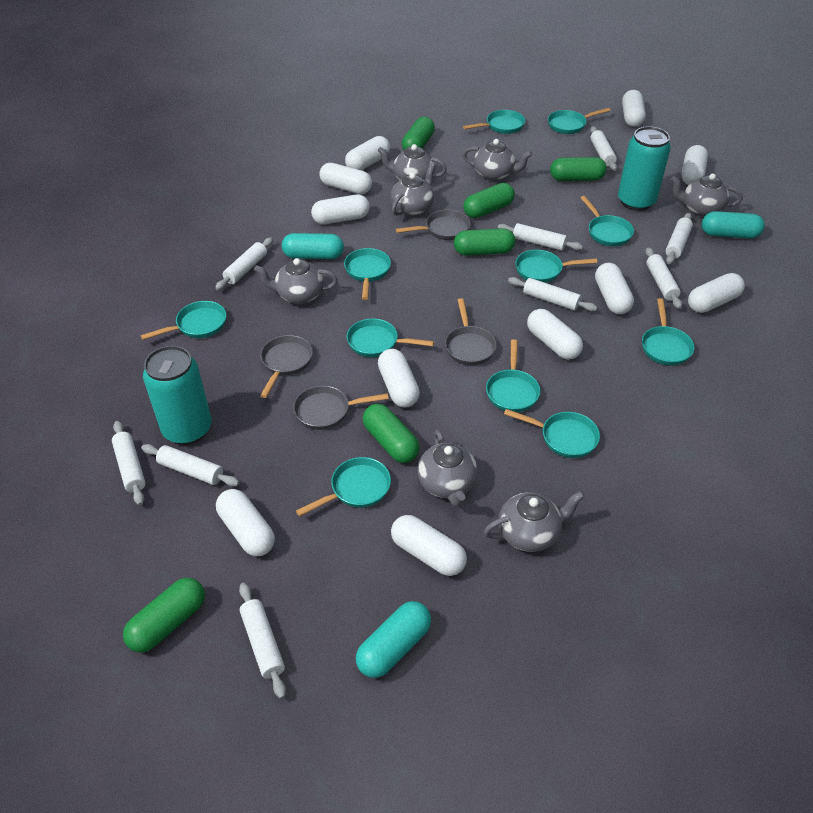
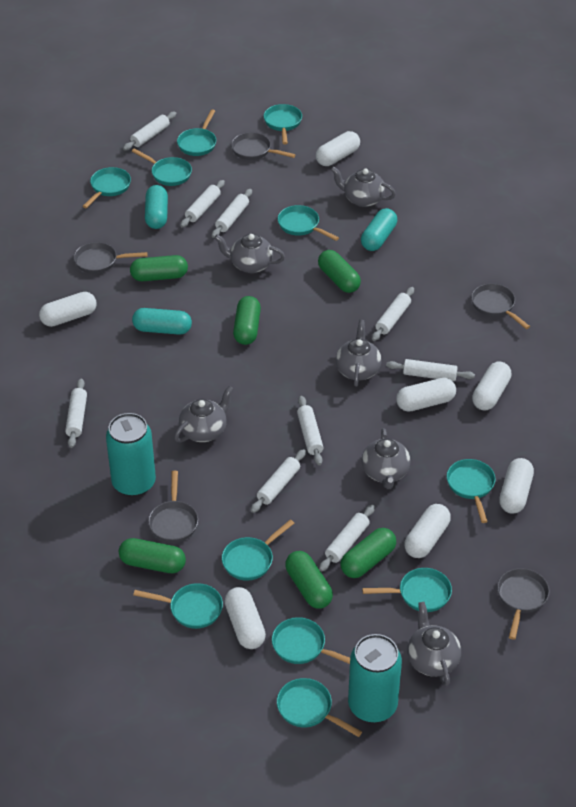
grey pan: [260,335,313,398] [293,385,388,430] [396,210,471,240] [445,298,497,365] = 4 -> [74,242,148,274] [148,471,198,543] [231,132,296,160] [471,283,530,329] [497,568,550,640] = 5
grey teapot: [254,258,338,304] [378,144,447,180] [391,163,436,216] [417,430,477,507] [463,139,532,181] [484,491,585,552] [670,173,743,217] = 7 -> [174,386,233,442] [214,234,285,273] [331,166,396,207] [336,320,382,387] [362,428,410,489] [407,602,461,686] = 6
white capsule: [216,489,275,556] [311,195,370,224] [319,163,372,194] [345,136,390,170] [378,349,420,407] [391,515,467,576] [527,309,583,360] [595,263,634,314] [622,90,646,127] [682,145,708,185] [688,273,745,313] = 11 -> [39,292,97,327] [225,587,266,649] [316,131,360,166] [396,378,456,412] [404,504,451,558] [472,361,512,410] [499,458,534,514] = 7

